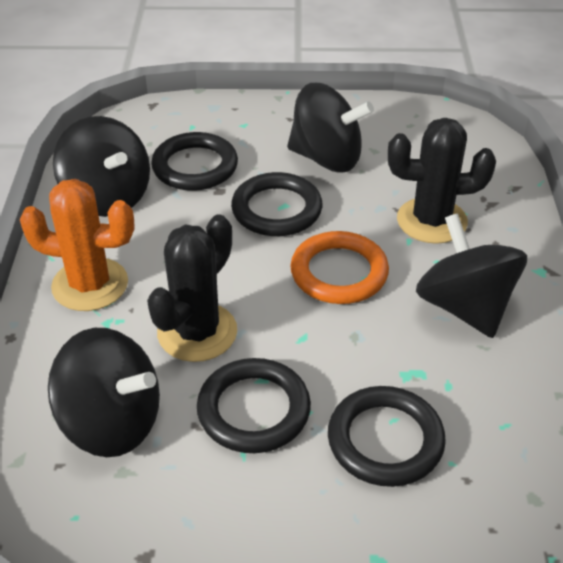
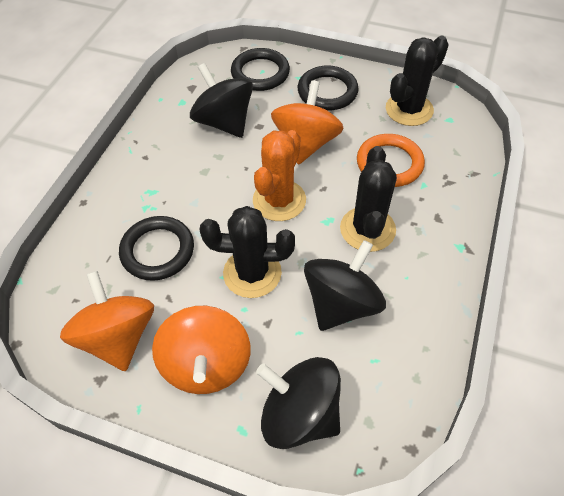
black cactus: [147,214,237,362] [388,118,496,244] = 2 -> [200,206,295,298] [340,146,397,252] [386,35,449,126] = 3
black ring: [151,132,238,191] [197,358,311,453] [231,172,322,236] [328,386,446,487] = 4 -> [119,216,194,281] [231,48,290,91] [298,65,359,111] = 3
black spinning top: [48,328,160,457] [53,116,150,217] [287,83,374,172] [416,213,527,338] = 4 -> [190,63,253,138] [256,357,341,449] [304,240,386,331] = 3
orange spinning top: none = 0 -> [60,271,154,371] [152,306,250,394] [271,80,344,165] = 3

